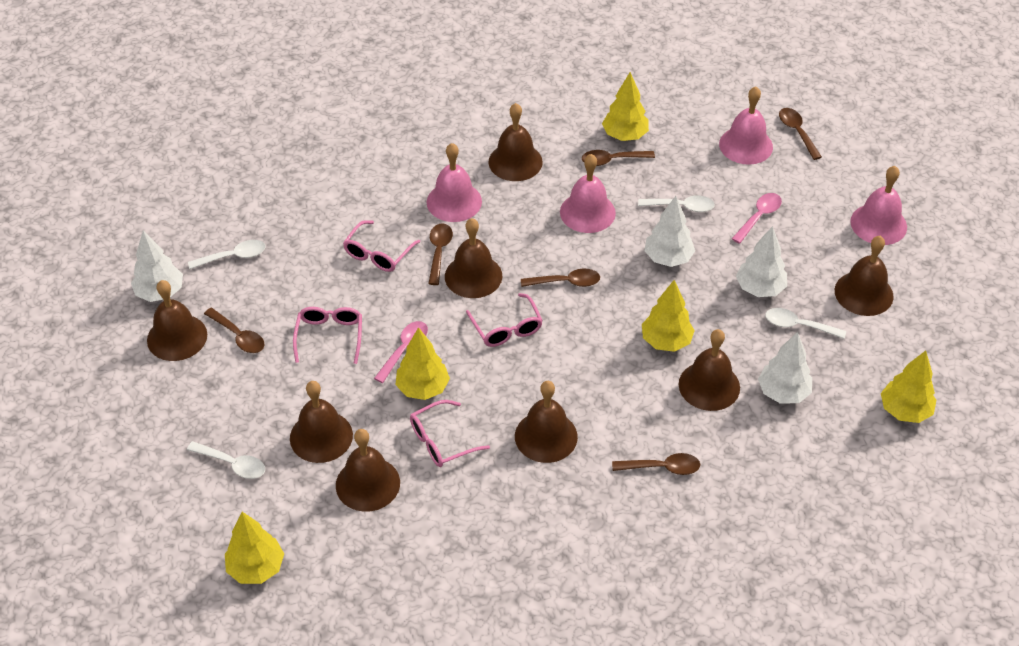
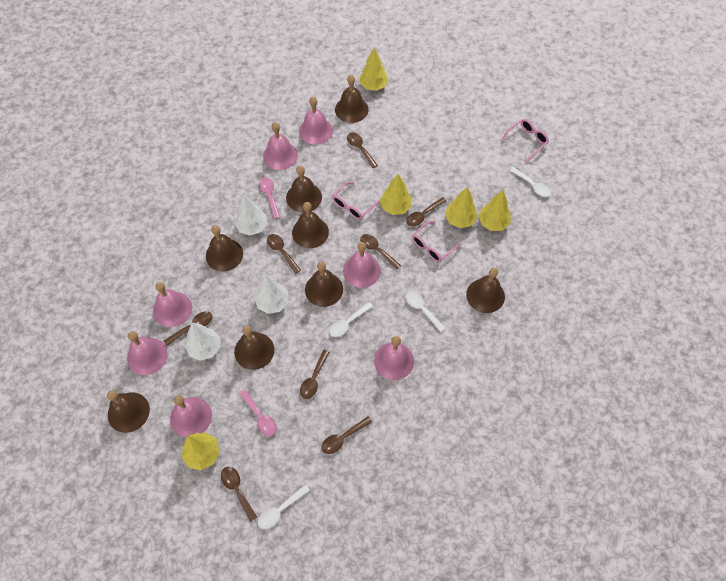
brown spoon: [204,308,265,353] [428,223,453,285] [521,269,600,287] [582,150,655,166] [612,453,700,475] [779,108,822,160] = 6 -> [164,311,213,346] [221,467,257,522] [267,234,301,274] [300,350,330,399] [321,417,372,454] [347,132,378,168] [360,234,401,270] [406,197,447,226] = 8
pink bell: [427,143,482,222] [560,154,616,233] [719,87,773,165] [850,166,907,245] = 4 -> [127,331,168,375] [153,282,192,327] [170,395,212,437] [263,122,298,170] [299,97,333,145] [343,242,381,288] [374,336,414,380] = 7
pink glasses: [293,307,362,364] [343,220,420,272] [410,400,490,467] [466,293,543,347] = 4 -> [332,182,380,220] [412,221,462,262] [500,119,549,163] = 3
white tree: [131,231,183,302] [644,196,695,267] [736,226,787,297] [758,332,812,404] = 4 -> [185,323,220,361] [235,195,267,236] [254,275,289,314] = 3

